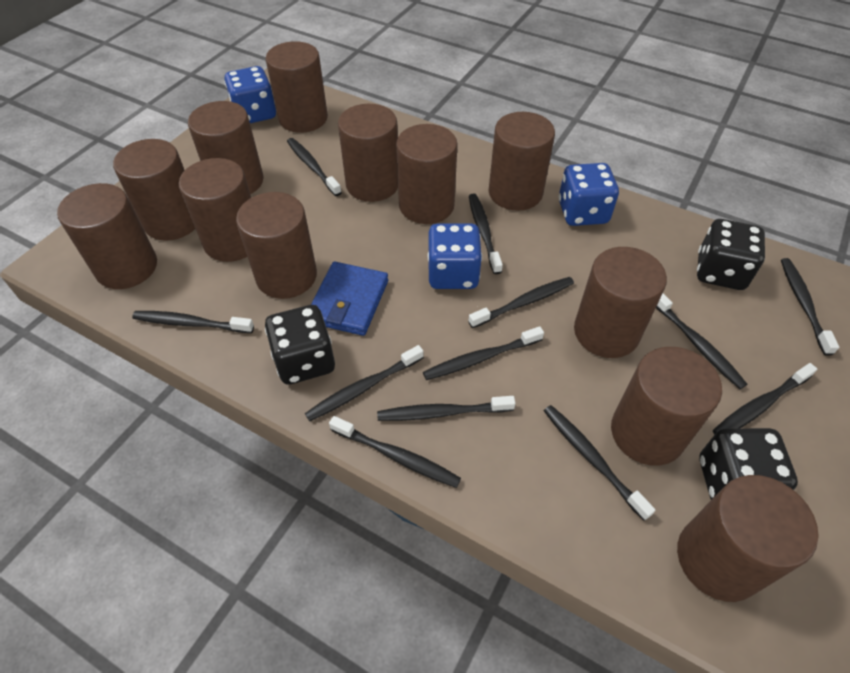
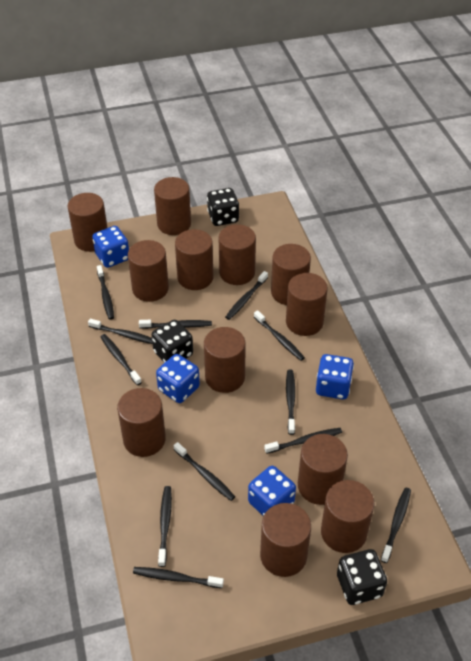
blue dice: [225,66,276,123] [427,223,482,289] [558,163,619,226] = 3 -> [92,226,129,268] [156,354,200,403] [248,466,296,516] [316,354,354,400] = 4
blue wallet: [311,262,388,336] = 1 -> none = 0

